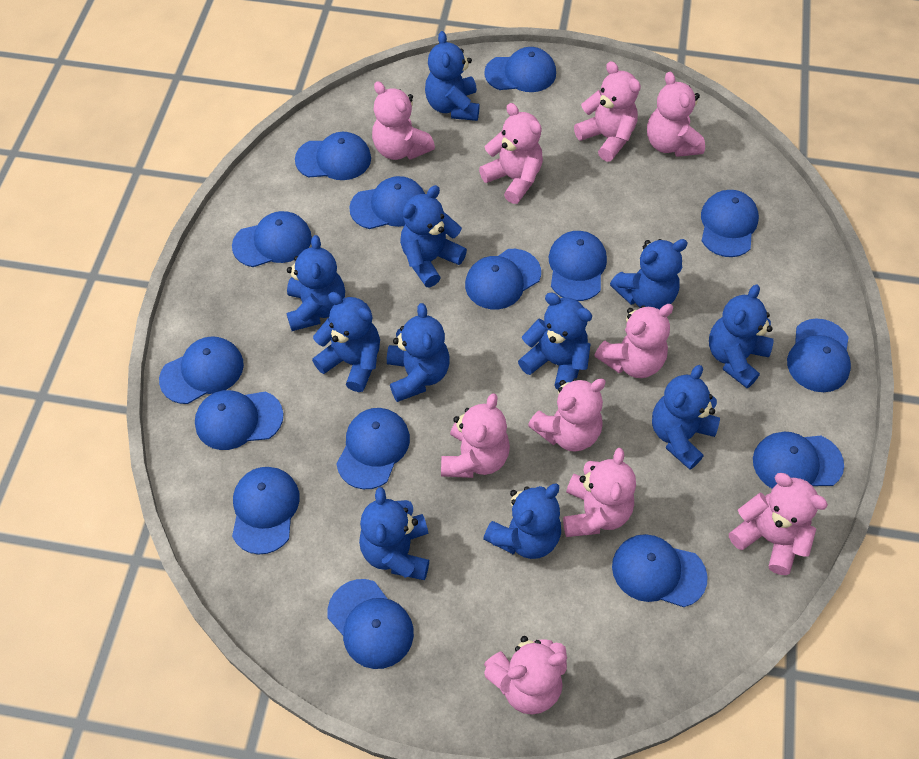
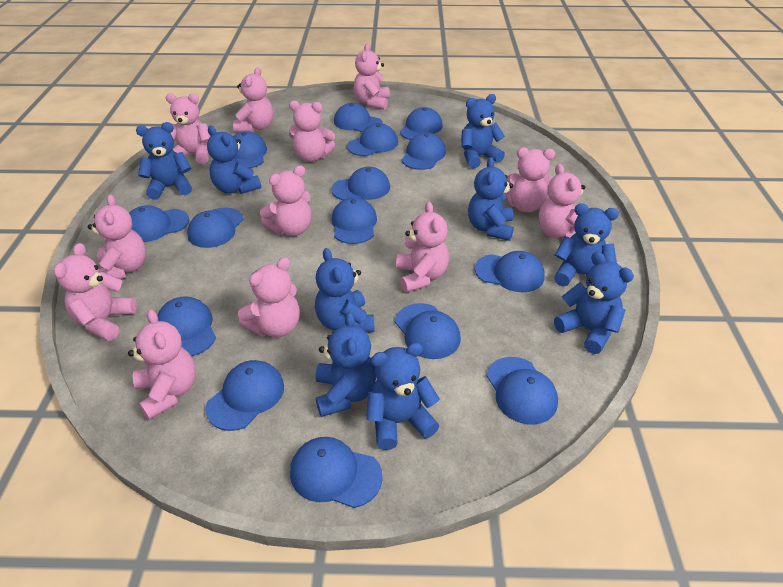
blue teddy bear: [286,235,345,331] [312,292,380,392] [359,487,429,580] [387,303,450,402] [400,185,467,287] [425,31,480,121] [483,483,561,559] [518,293,592,390] [610,239,688,310] [652,365,720,470] [709,284,774,388] = 11 -> [136,122,192,200] [207,126,261,194] [315,248,375,332] [316,312,376,417] [366,343,440,450] [461,94,505,168] [468,157,514,241] [554,203,619,286] [554,252,634,354] = 9
pink teddy bear: [372,81,435,160] [441,393,510,478] [479,103,543,204] [484,636,567,714] [528,378,606,452] [563,448,636,537] [574,61,641,162] [594,304,673,378] [647,72,705,157] [729,473,828,575] = 10 -> [54,243,137,341] [88,194,146,279] [128,309,196,420] [165,93,210,164] [233,67,273,133] [238,257,300,337] [260,165,311,236] [289,101,335,162] [354,44,390,110] [396,201,449,292] [506,147,555,212] [539,164,585,240] = 12

